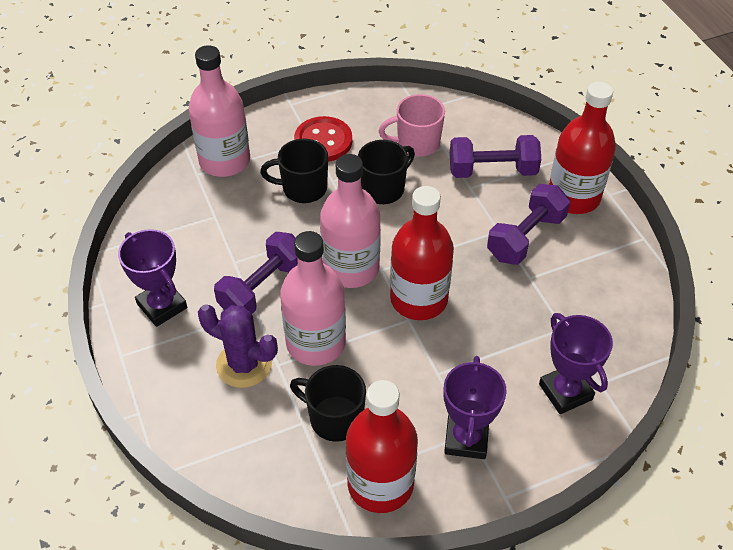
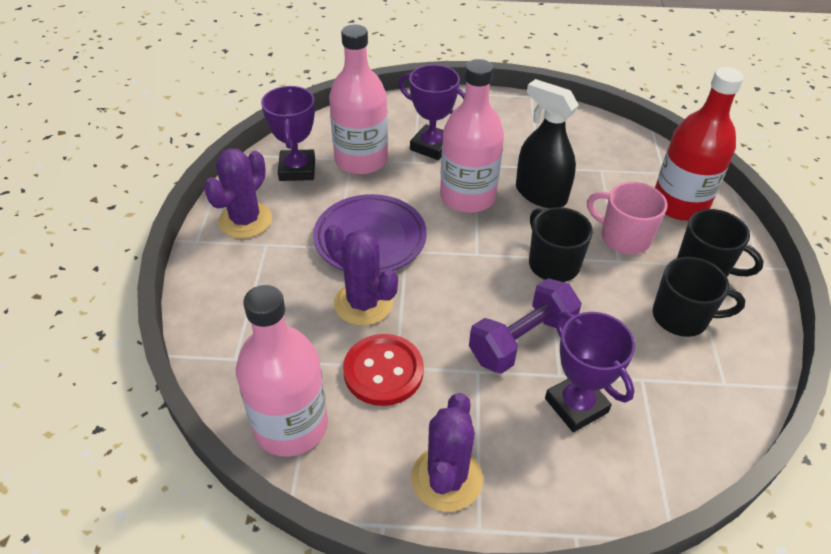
black spray bottle: none = 0 -> [516,79,579,208] = 1
purple cactus: [198,304,278,388] = 1 -> [204,148,272,239] [324,224,398,326] [411,393,483,512] = 3
purple dumbbell: [214,232,298,314] [450,135,541,178] [487,184,570,265] = 3 -> [469,278,581,374] = 1
purple plate: none = 0 -> [313,194,427,274] = 1
red bottle: [346,380,418,513] [390,186,454,320] [549,82,616,214] = 3 -> [655,67,744,221] = 1

